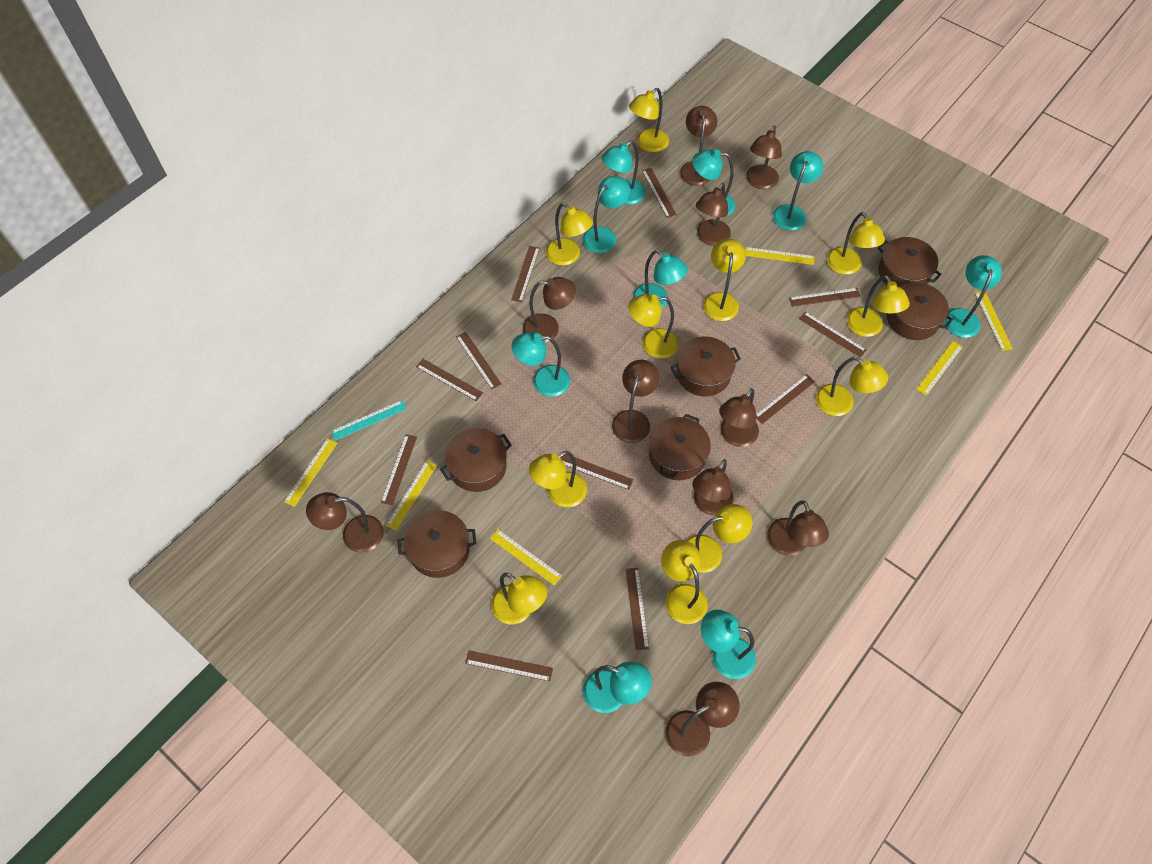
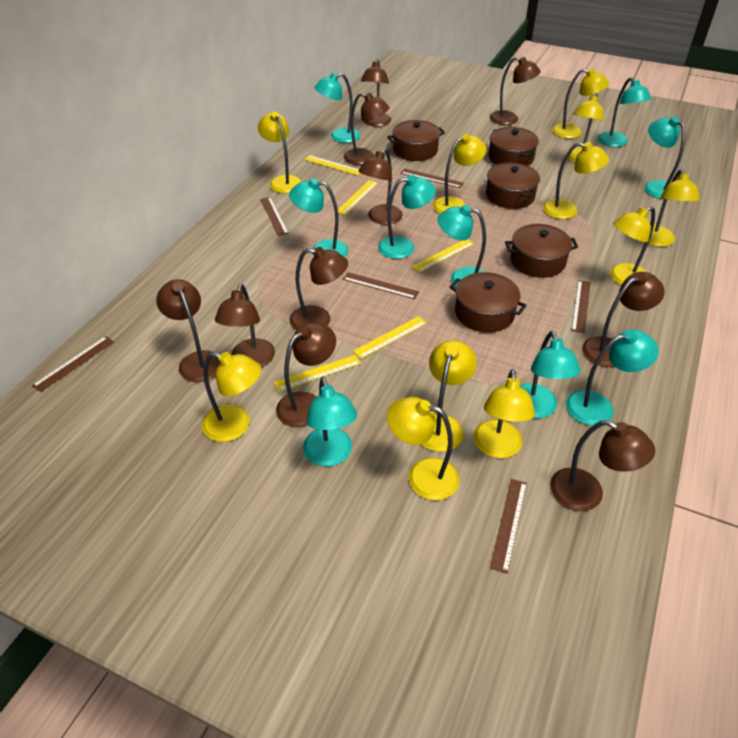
brown pot: [398,510,476,578] [440,428,512,492] [649,414,711,480] [671,336,741,397] [878,237,942,287] [887,282,953,340] = 6 -> [387,120,445,161] [450,272,527,333] [486,163,540,209] [488,127,539,166] [505,224,578,278] = 5
brown ruler: [381,434,417,505] [416,359,483,401] [456,332,502,390] [465,650,553,681] [511,246,540,302] [561,455,633,490] [626,568,649,650] [642,168,677,218] [756,374,815,424] [789,288,861,307] [799,312,866,357] = 11 -> [32,336,114,392] [261,197,289,236] [343,272,419,299] [400,168,464,188] [490,479,527,574] [571,280,591,333] = 6
turquoise ruler: [331,400,406,441] = 1 -> none = 0
yellow ruler: [284,438,337,507] [386,460,437,531] [490,529,562,585] [745,247,815,265] [916,341,963,396] [974,291,1013,351] = 6 -> [274,355,361,392] [304,155,360,176] [338,180,378,215] [353,316,427,359] [412,239,474,272] = 5

